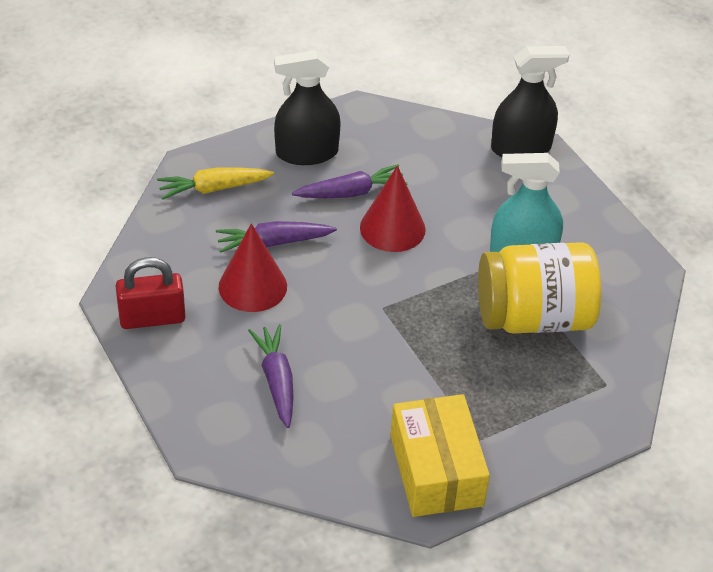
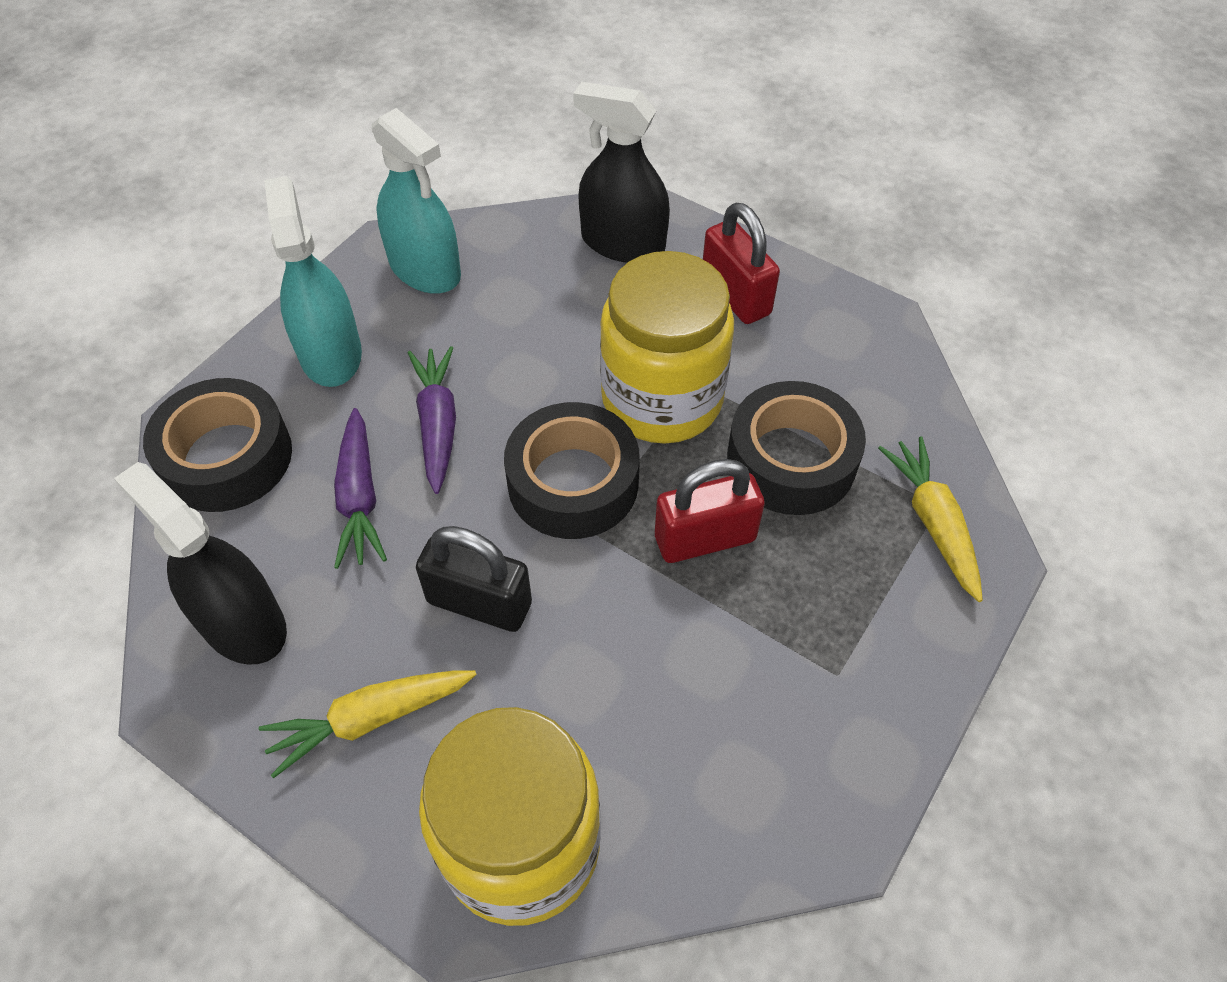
black padlock: none = 0 -> [416,526,532,632] = 1
black tape: none = 0 -> [143,378,292,512] [504,402,640,539] [727,381,866,515] = 3
purple carrot: [216,221,337,253] [248,324,293,428] [292,164,408,198] = 3 -> [334,408,387,569] [408,346,456,494] = 2
red cone: [218,223,287,312] [360,165,426,252] = 2 -> none = 0
red padlock: [116,257,186,329] = 1 -> [655,459,765,563] [703,203,780,324] = 2
turquoise spray bottle: [490,153,563,252] = 1 -> [264,176,362,387] [371,108,461,294] = 2
yellow box: [391,394,490,517] = 1 -> none = 0
yellow carrot: [157,168,274,200] = 1 -> [259,670,477,778] [878,436,983,602] = 2
yellow jar: [478,242,601,334] = 1 -> [419,707,601,926] [600,251,734,444] = 2

